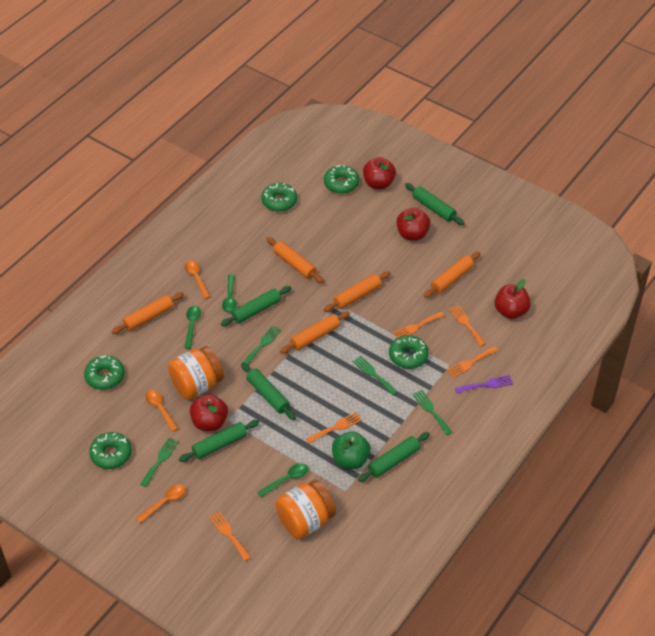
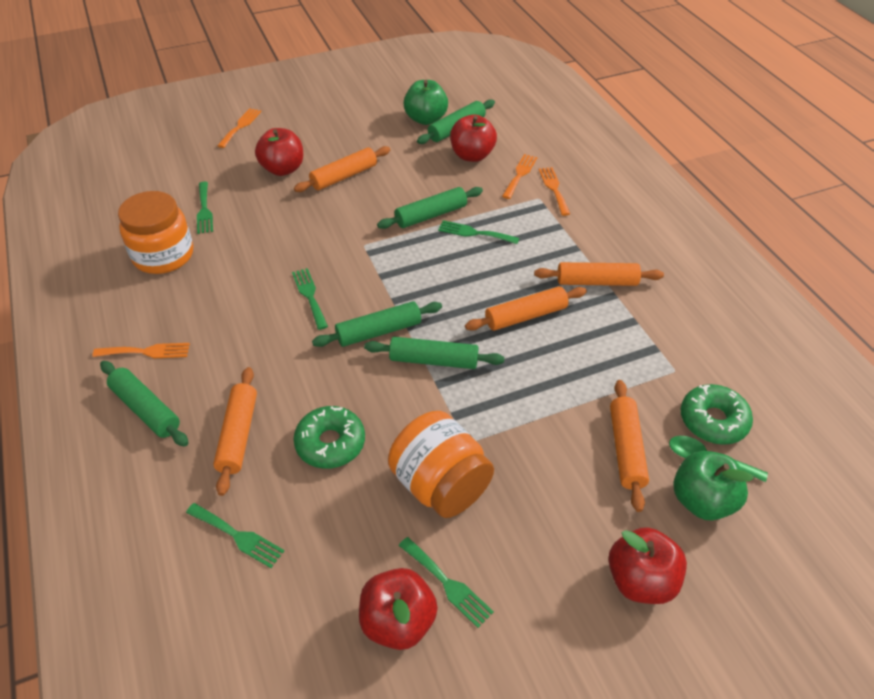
green apple: [332,431,371,469] = 1 -> [404,80,448,125] [673,451,754,521] = 2
green donut: [84,355,125,390] [89,432,132,469] [261,183,297,212] [324,165,359,194] [389,335,429,369] = 5 -> [293,406,365,469] [681,384,753,445] = 2
green fork: [140,438,179,487] [243,325,281,365] [352,356,398,395] [412,390,452,435] = 4 -> [186,503,284,568] [197,182,213,234] [292,268,328,330] [399,537,494,628] [438,220,519,244] = 5
green spoon: [184,306,201,349] [222,274,237,313] [257,463,308,497] = 3 -> [669,436,768,482] = 1
orange fork: [209,511,251,561] [306,412,362,444] [393,312,444,338] [447,346,498,378] [449,305,486,346] = 5 -> [93,343,190,358] [217,108,261,148] [502,154,537,199] [539,167,570,216] = 4
orange spoon: [136,484,186,523] [145,390,178,432] [185,261,210,299] = 3 -> none = 0
purple fork: [455,375,513,393] = 1 -> none = 0

